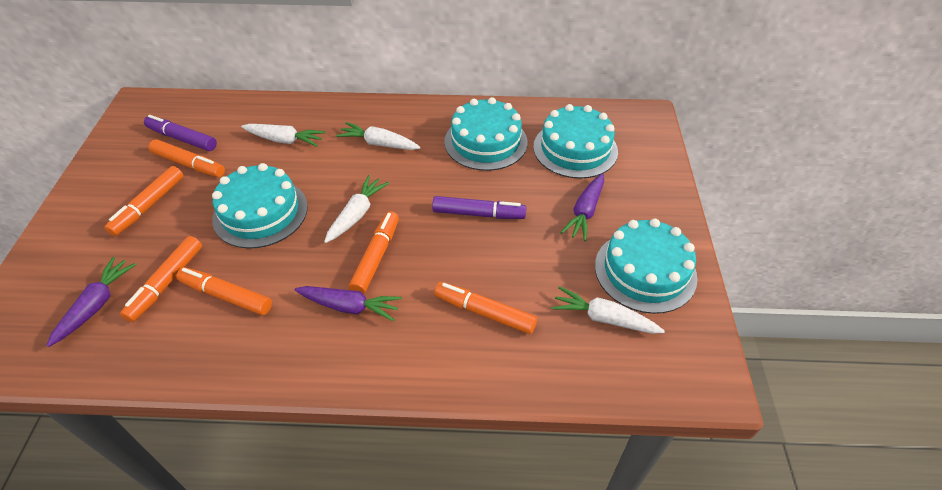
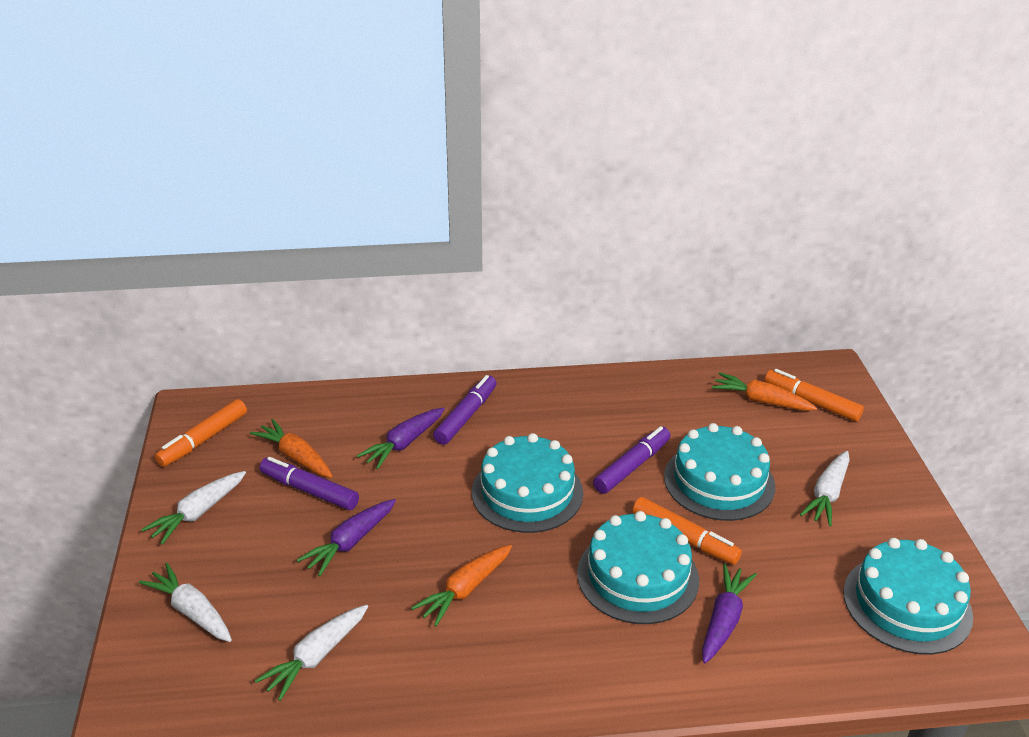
orange carrot: none = 0 -> [250,419,333,478] [411,545,512,627] [712,372,817,411] = 3
orange marker: [104,166,184,236] [120,236,202,322] [149,139,225,177] [176,267,272,315] [349,211,399,294] [434,282,537,334] = 6 -> [154,399,247,467] [632,497,742,565] [765,369,864,422] = 3
purple marker: [144,115,217,151] [432,196,527,219] = 2 -> [259,457,359,510] [433,375,497,445] [593,426,671,494] = 3

